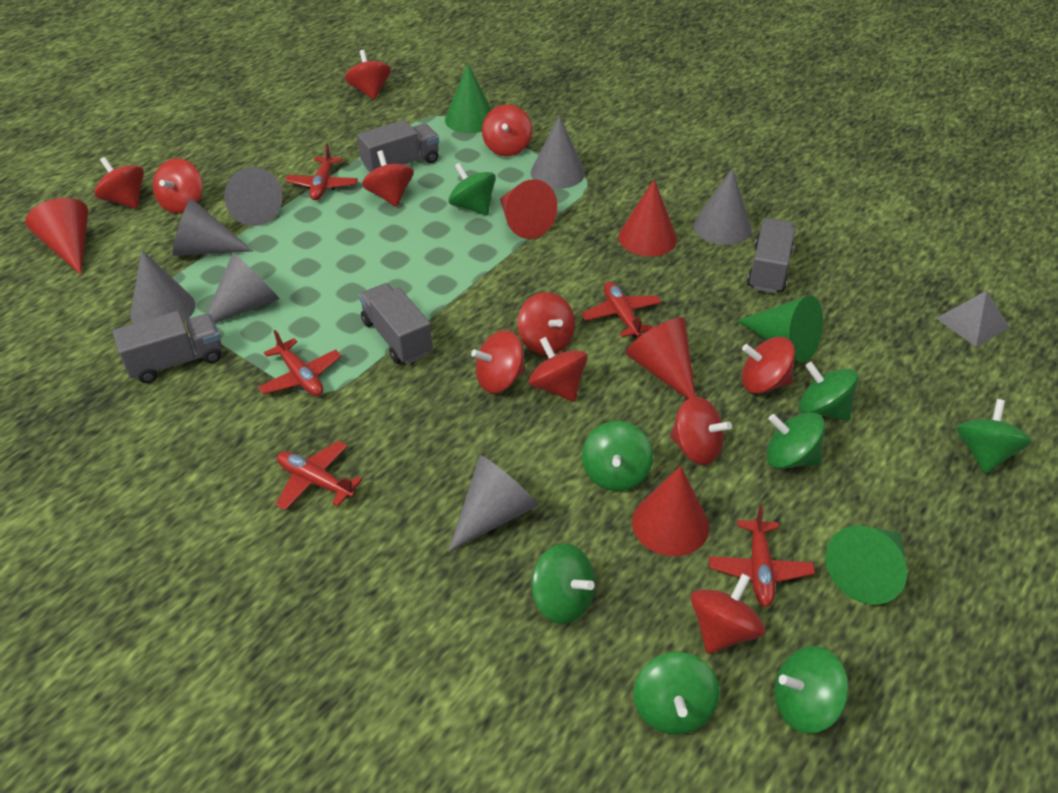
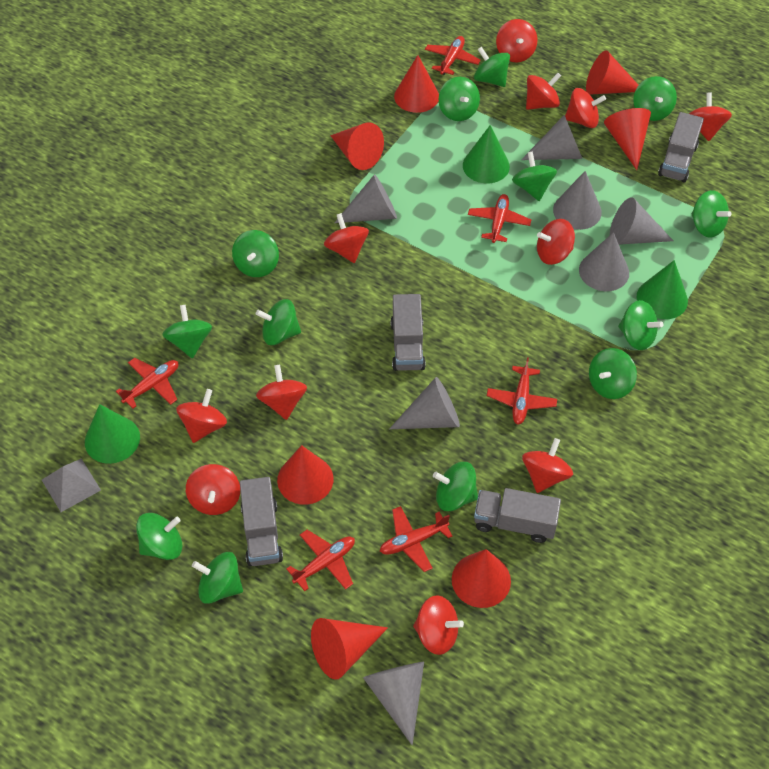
green spinning top: [448,163,496,215] [531,543,595,624] [582,421,653,491] [633,652,720,735] [766,412,825,469] [775,646,849,734] [799,362,859,421] [956,399,1032,474] = 8 -> [136,513,182,560] [162,305,212,358] [192,552,243,604] [232,230,279,277] [256,299,301,345] [433,462,478,511] [439,77,480,121] [474,47,510,87] [512,151,557,201] [589,348,637,399] [618,300,663,350] [633,76,677,121] [692,190,732,238] = 13
red cone: [25,198,88,275] [500,179,558,239] [619,180,677,257] [626,317,696,399] [632,466,709,556] = 5 -> [277,445,334,505] [311,618,388,680] [330,122,384,170] [394,55,439,113] [452,549,511,608] [586,50,638,95] [604,108,651,170] = 7
red plane: [258,330,341,396] [276,441,362,511] [285,143,358,200] [581,282,661,338] [709,505,815,607] = 5 -> [116,358,178,408] [287,530,355,591] [380,506,453,572] [425,36,481,75] [468,194,531,243] [487,357,557,424] = 6

